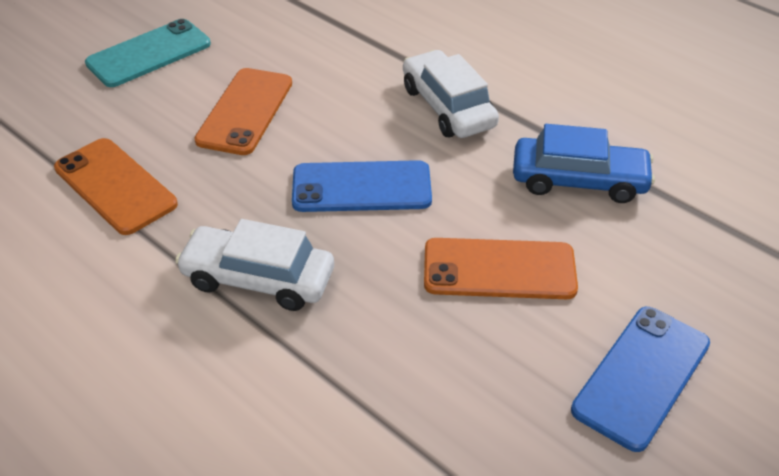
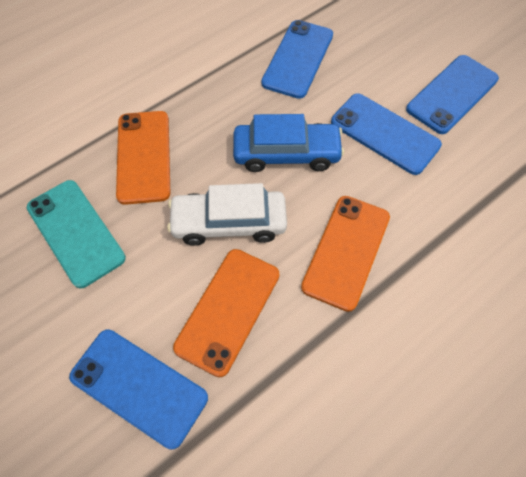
blue phone: [292,160,432,212] [571,307,710,452] = 2 -> [69,329,208,450] [261,20,333,99] [331,93,442,175] [406,55,499,134] = 4
white car: [175,219,334,311] [403,50,499,138] = 2 -> [167,183,287,246] = 1

